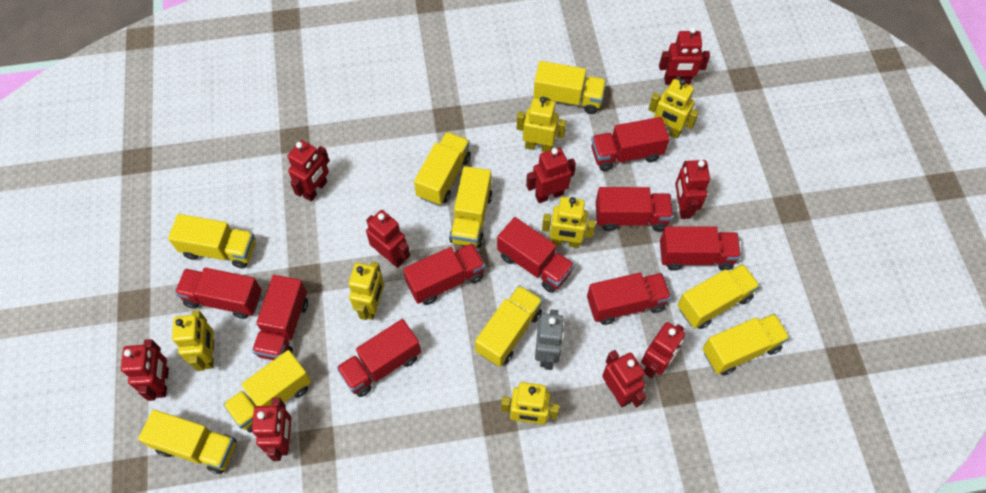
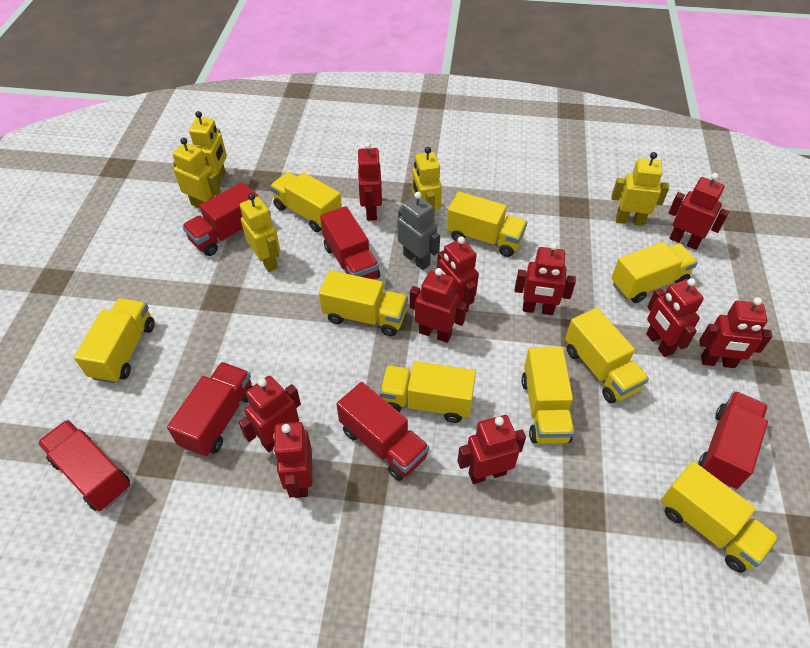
red robot: [121,339,169,401] [252,398,291,461] [288,140,329,201] [366,210,410,268] [526,147,576,203] [602,350,646,408] [641,322,685,378] [659,27,710,85] [675,160,710,219] = 9 -> [238,376,301,452] [273,421,313,498] [357,142,382,221] [410,268,467,343] [437,236,479,312] [457,415,526,484] [515,243,576,315] [646,278,704,357] [669,173,729,250] [699,297,772,368] = 10
red truck: [175,268,262,319] [252,275,308,360] [336,319,421,397] [403,243,485,305] [497,217,575,293] [587,273,671,325] [591,117,670,171] [596,187,673,231] [660,226,741,271] = 9 -> [37,420,130,511] [167,362,253,457] [182,182,259,256] [320,206,380,279] [336,382,429,481] [698,391,768,489] = 6
yellow robot: [172,310,214,371] [348,262,384,320] [501,382,559,425] [517,97,566,152] [542,197,596,248] [648,79,699,138] = 6 -> [172,138,221,208] [189,111,227,186] [240,193,280,272] [412,147,442,222] [611,152,669,226] = 5

